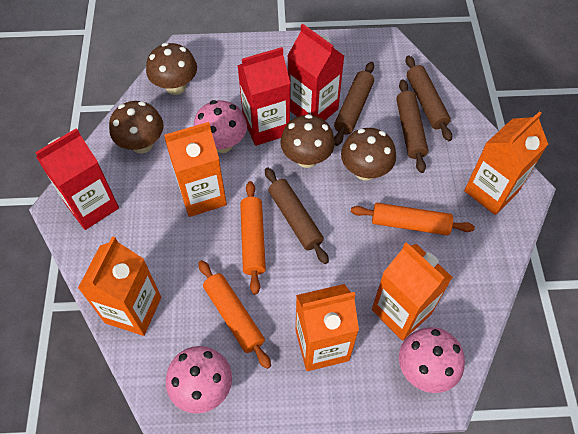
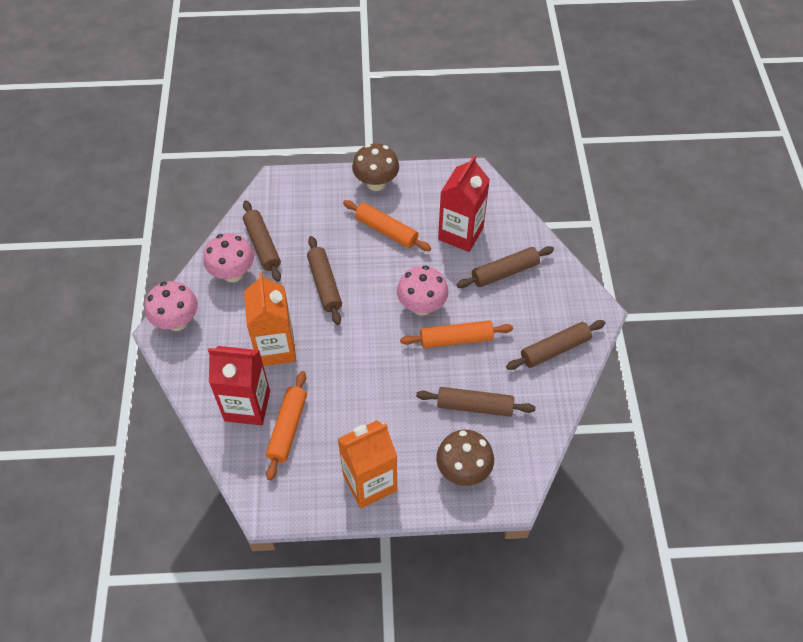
brown mushroom: [109,101,164,153] [146,43,197,95] [280,114,335,168] [341,128,396,181] = 4 -> [352,143,399,191] [436,430,494,486] = 2
brown rolling pin: [265,167,329,264] [334,62,374,146] [396,79,428,173] [406,55,452,141] = 4 -> [243,201,281,282] [307,236,342,325] [416,387,536,417] [457,246,554,288] [506,320,605,370] = 5
orange carton: [78,236,161,336] [164,122,227,217] [296,284,359,371] [372,242,453,341] [464,111,548,215] = 5 -> [244,272,296,366] [338,420,397,508] = 2
red carton: [35,128,119,230] [237,47,290,146] [288,24,344,121] = 3 -> [208,346,270,425] [438,155,490,252] = 2

